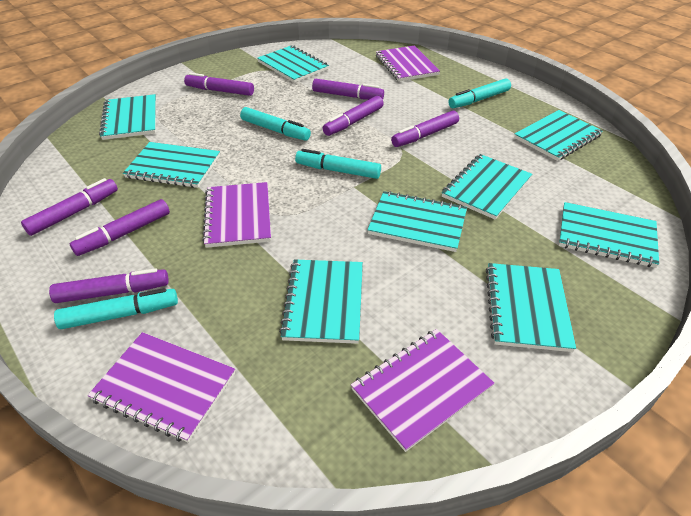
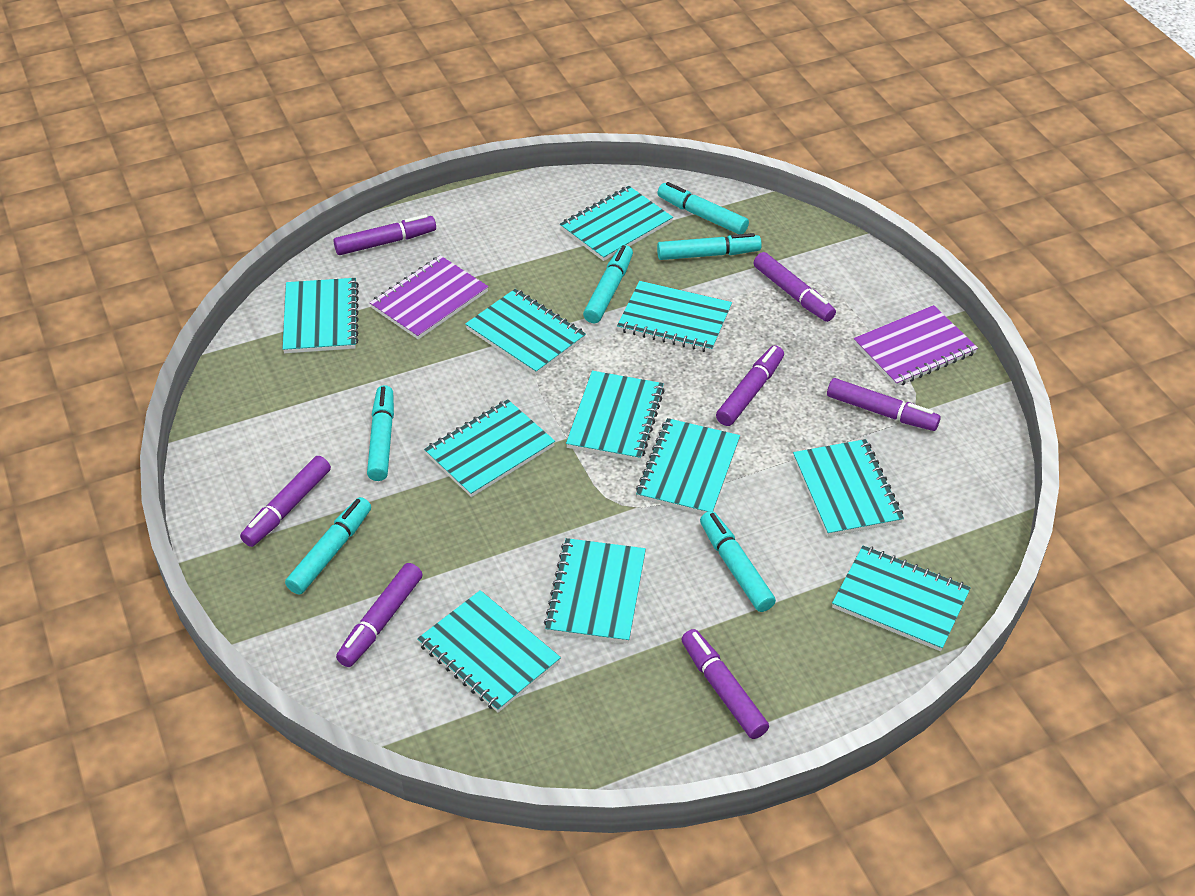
purple notebook: [88,332,235,443] [202,182,271,248] [351,329,495,452] [376,45,440,82] = 4 -> [370,255,489,340] [854,305,978,387] = 2
turquoise marker: [54,288,178,329] [240,107,311,141] [295,149,381,179] [448,78,511,108] = 4 -> [285,497,371,594] [367,385,394,481] [583,245,633,323] [657,233,762,260] [658,182,749,234] [700,511,776,612] = 6
turquoise notebook: [99,94,156,140] [123,142,220,188] [257,45,329,83] [279,259,363,344] [367,191,467,252] [441,154,532,220] [486,263,576,352] [514,110,603,161] [559,202,659,268] = 9 -> [282,278,359,353] [417,590,561,713] [424,399,555,497] [465,289,586,375] [544,538,646,643] [560,186,673,261] [566,371,665,461] [617,281,732,352] [636,418,740,514] [793,439,904,537] [832,545,971,651] = 11

